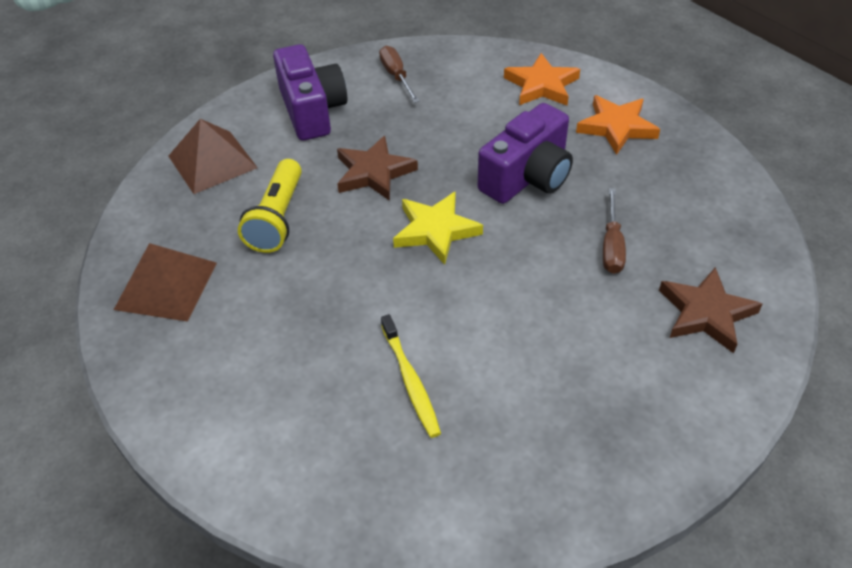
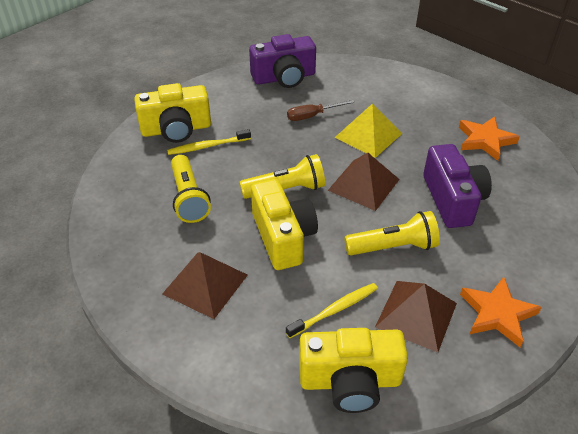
brown pyramid: [114,243,217,322] [169,119,258,194] = 2 -> [162,252,248,319] [328,153,400,211] [375,281,457,352] = 3
brown screwdriver: [379,46,420,103] [603,188,626,274] = 2 -> [287,100,355,121] = 1
brown star: [337,136,418,201] [659,267,762,353] = 2 -> none = 0
yellow camera: none = 0 -> [134,83,211,143] [251,179,318,270] [299,328,408,413] = 3
yellow flashlight: [238,159,302,253] = 1 -> [171,155,211,223] [239,154,325,199] [344,211,440,255] = 3
yellow pyramid: none = 0 -> [334,103,403,158] = 1
yellow star: [393,192,483,265] = 1 -> none = 0
yellow toothbrush: [381,314,441,438] = 1 -> [167,129,251,155] [286,283,378,338] = 2

